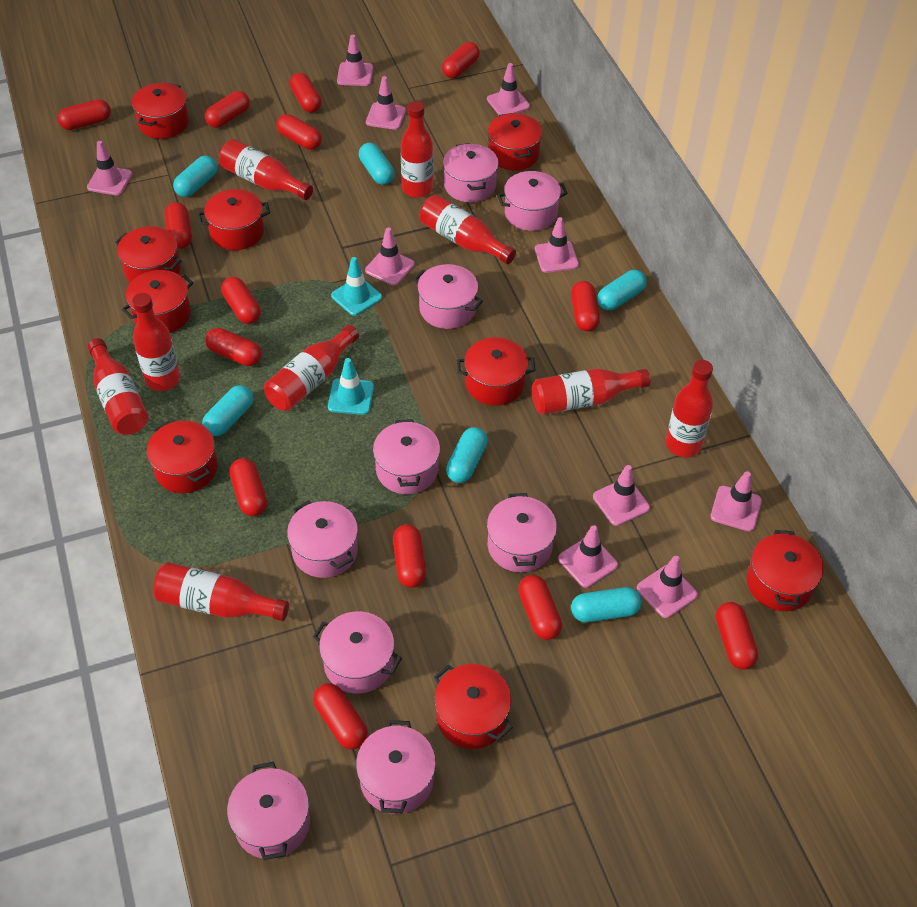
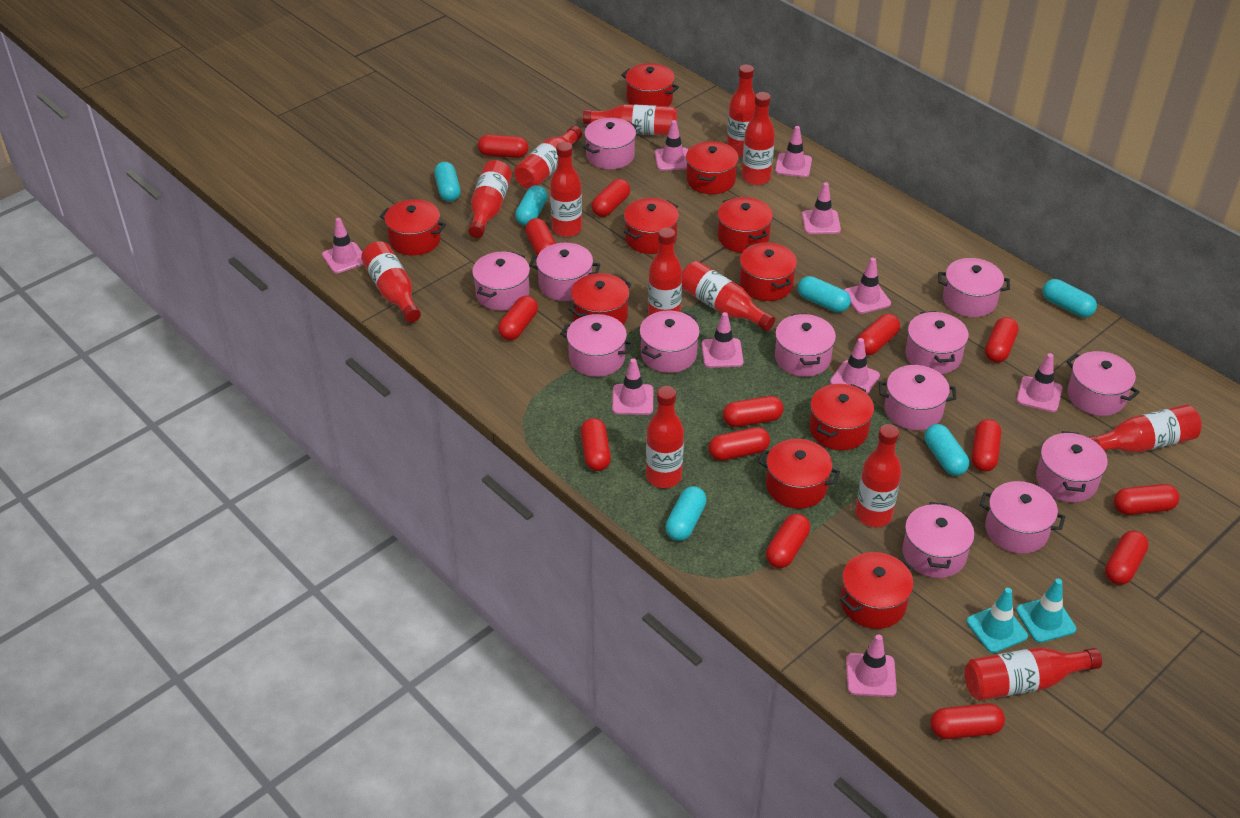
pink pot: [227,762,310,860] [287,500,358,578] [313,611,402,694] [356,720,436,814] [373,419,440,494] [413,264,483,329] [443,143,499,202] [487,493,557,572] [497,171,568,231] = 9 -> [472,252,530,311] [529,243,600,301] [560,314,634,377] [583,118,637,169] [639,311,700,373] [775,313,836,377] [879,365,957,430] [902,502,975,578] [905,311,969,374] [938,258,1010,317] [980,481,1065,554] [1036,431,1108,502] [1066,351,1140,416] = 13
red bottle: [88,338,148,435] [132,293,180,391] [153,562,289,621] [219,139,313,200] [264,325,359,411] [401,101,433,198] [420,195,516,264] [532,369,650,415] [666,360,713,457] = 9 -> [361,241,421,322] [468,160,512,238] [514,126,582,189] [550,142,582,237] [583,104,677,135] [646,386,684,488] [648,228,682,316] [682,261,775,331] [727,65,756,157] [742,92,775,185] [855,424,902,527] [965,647,1102,701] [1088,404,1202,453] = 13
red pot: [115,226,182,283] [121,270,193,333] [132,83,189,139] [147,421,218,493] [198,189,270,250] [434,664,513,749] [457,337,535,406] [488,113,542,170] [747,530,824,611] = 9 -> [380,199,446,256] [569,273,631,324] [621,63,679,106] [624,198,679,254] [686,141,739,194] [718,197,773,253] [740,242,797,301] [758,439,840,509] [809,384,874,450] [840,552,914,629] = 10

